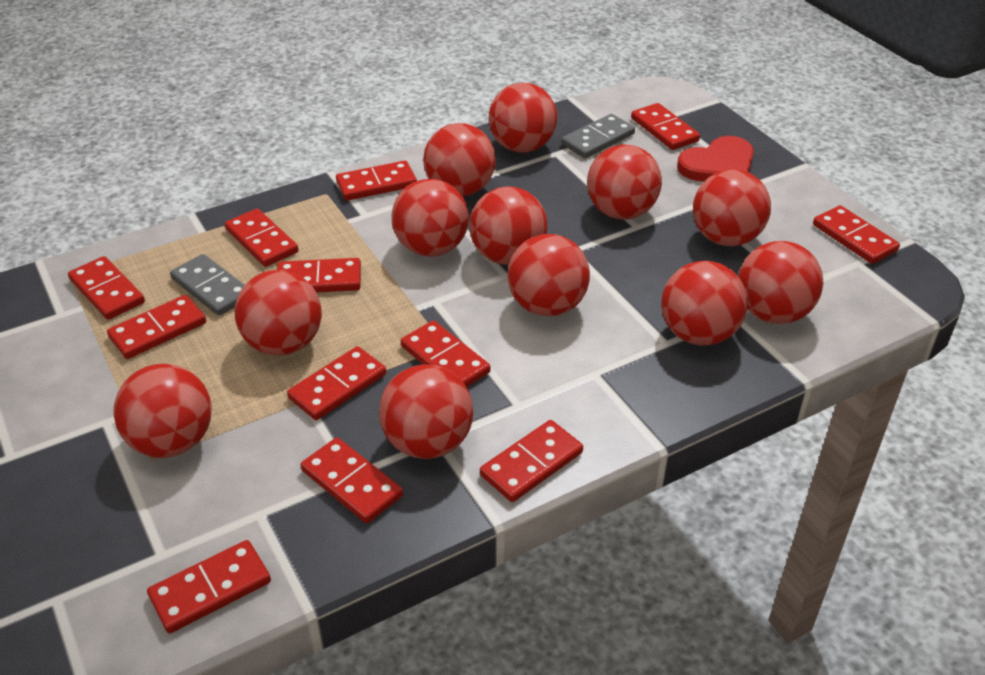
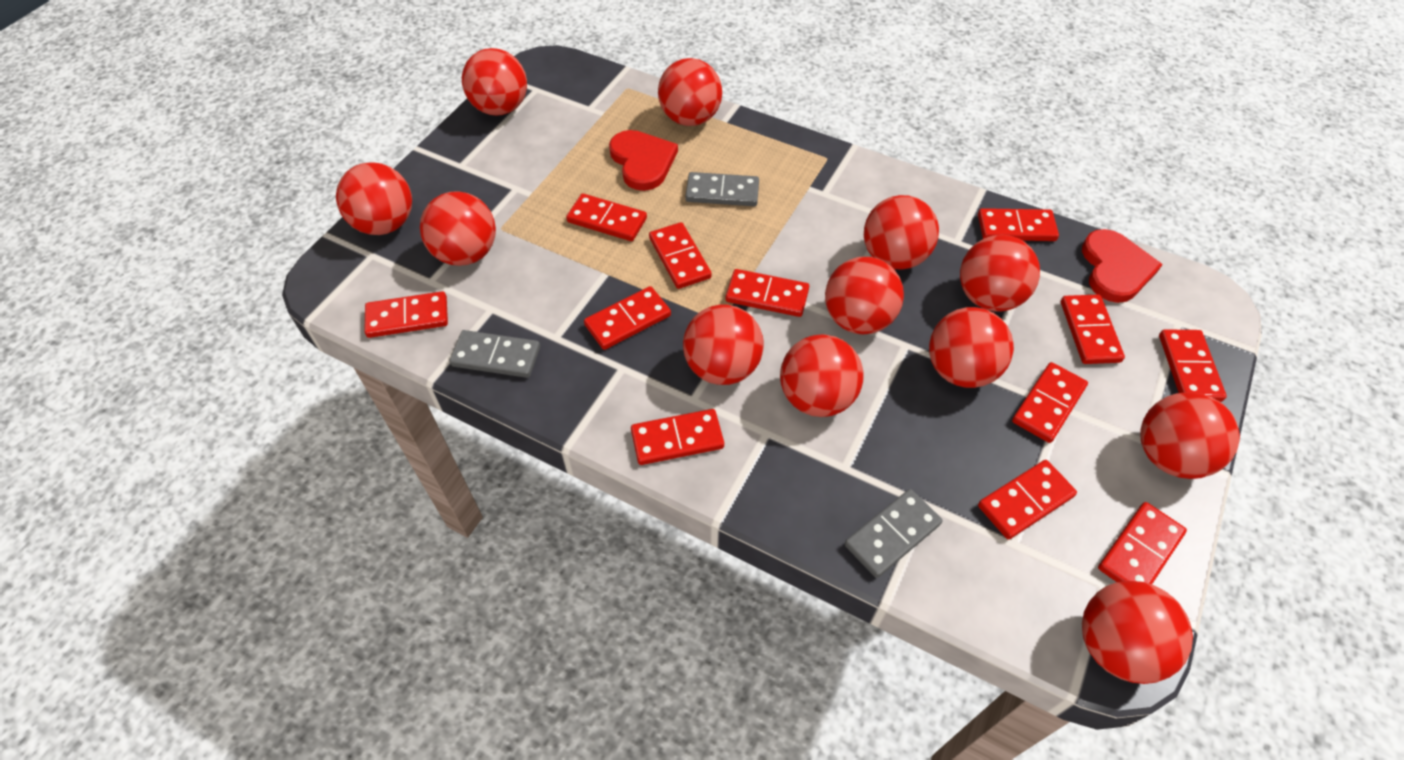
grey domino: [170,254,245,316] [561,114,635,158] = 2 -> [449,330,540,378] [685,172,759,206] [845,489,942,578] = 3
red heart: [677,136,754,182] = 1 -> [609,130,678,191] [1082,229,1163,303] = 2

